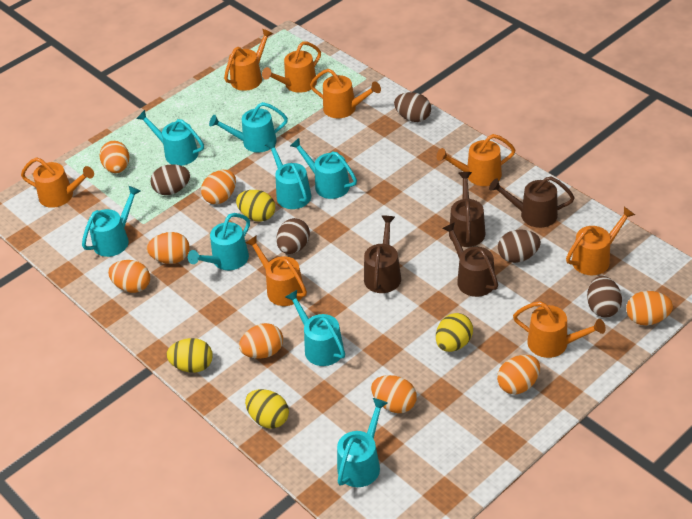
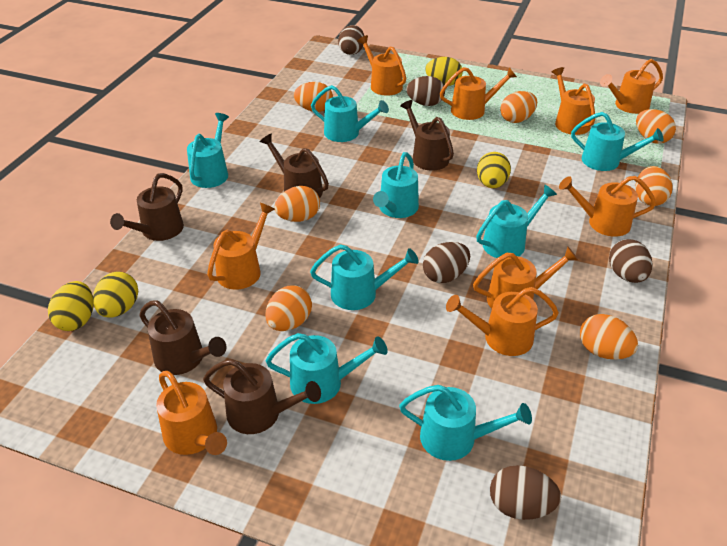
brown watering can: [364,215,401,293] [442,222,498,297] [449,172,485,247] [489,176,574,228] = 4 -> [110,173,184,241] [139,300,226,375] [203,359,321,434] [260,133,329,198] [400,100,454,170] = 5
orange egg: [100,141,129,173] [108,260,150,293] [147,232,190,264] [201,170,236,204] [239,323,283,359] [371,375,417,413] [497,355,540,395] [626,291,673,325] = 8 -> [265,285,312,331] [274,186,320,222] [294,82,333,112] [500,91,537,123] [580,314,638,360] [635,166,673,206] [636,109,676,144] = 7
orange watering can: [21,157,94,208] [224,29,273,91] [246,235,307,306] [262,41,321,93] [310,69,381,118] [436,134,515,186] [513,301,606,358] [566,207,635,275] = 8 -> [156,371,227,455] [207,203,275,289] [357,35,406,96] [440,67,517,120] [446,287,559,356] [473,247,578,309] [552,67,595,135] [559,176,656,237] [600,59,663,114] = 9

